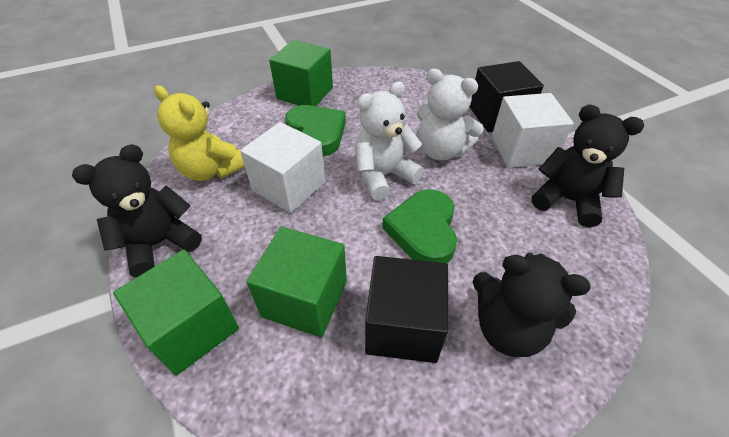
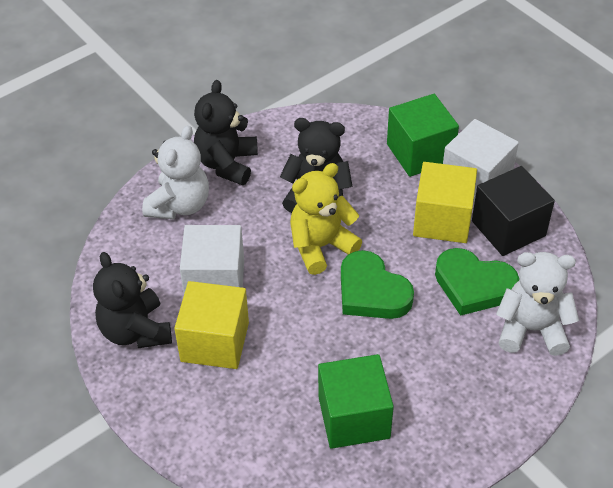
black cube: [365,256,448,363] [469,61,544,132] = 2 -> [472,166,555,256] = 1
green cube: [113,249,239,376] [246,227,347,337] [269,40,333,106] = 3 -> [318,354,394,449] [387,94,459,177] = 2
yellow cube: none = 0 -> [174,281,249,369] [413,162,477,243] = 2

